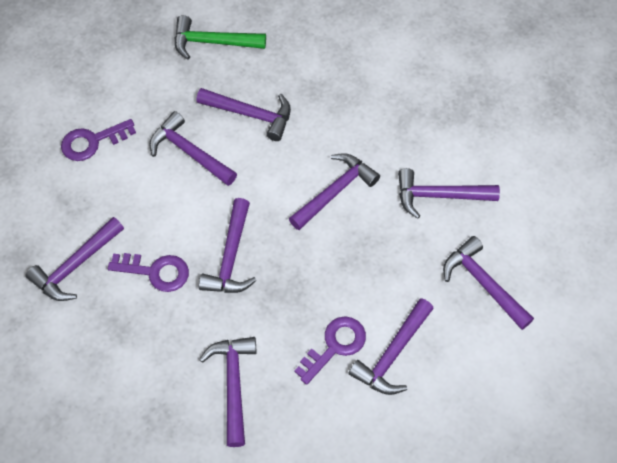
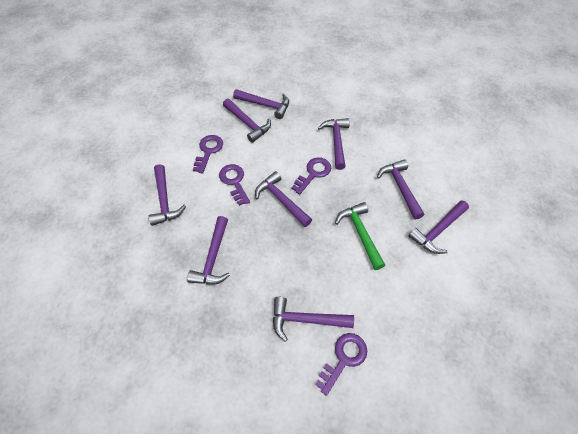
purple key: [61,119,136,161] [108,253,189,292] [294,316,366,385] = 3 -> [193,135,223,174] [219,164,250,206] [291,157,331,195] [315,333,367,396] = 4

